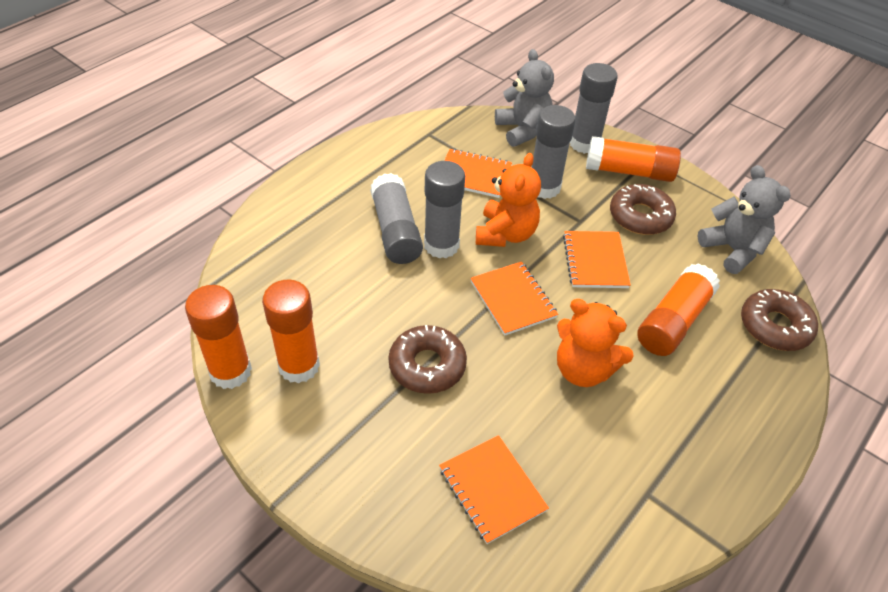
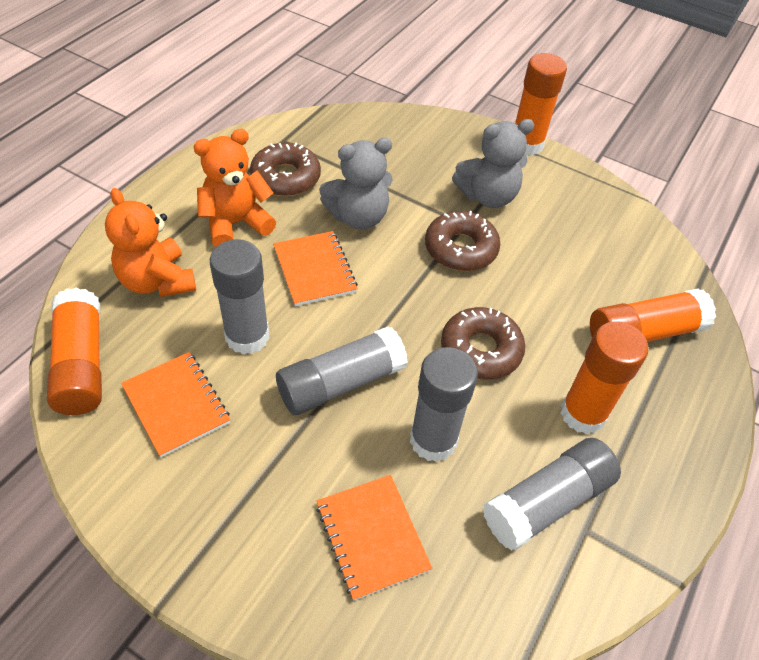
orange notebook: [439,435,549,544] [444,149,512,198] [471,262,558,336] [563,231,631,288] = 4 -> [121,352,230,457] [273,231,358,306] [316,475,432,601] = 3

